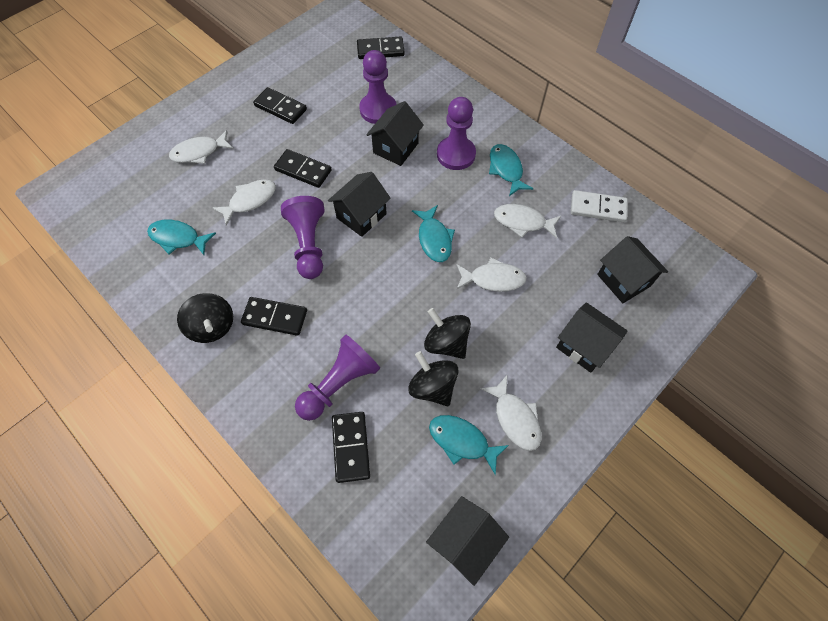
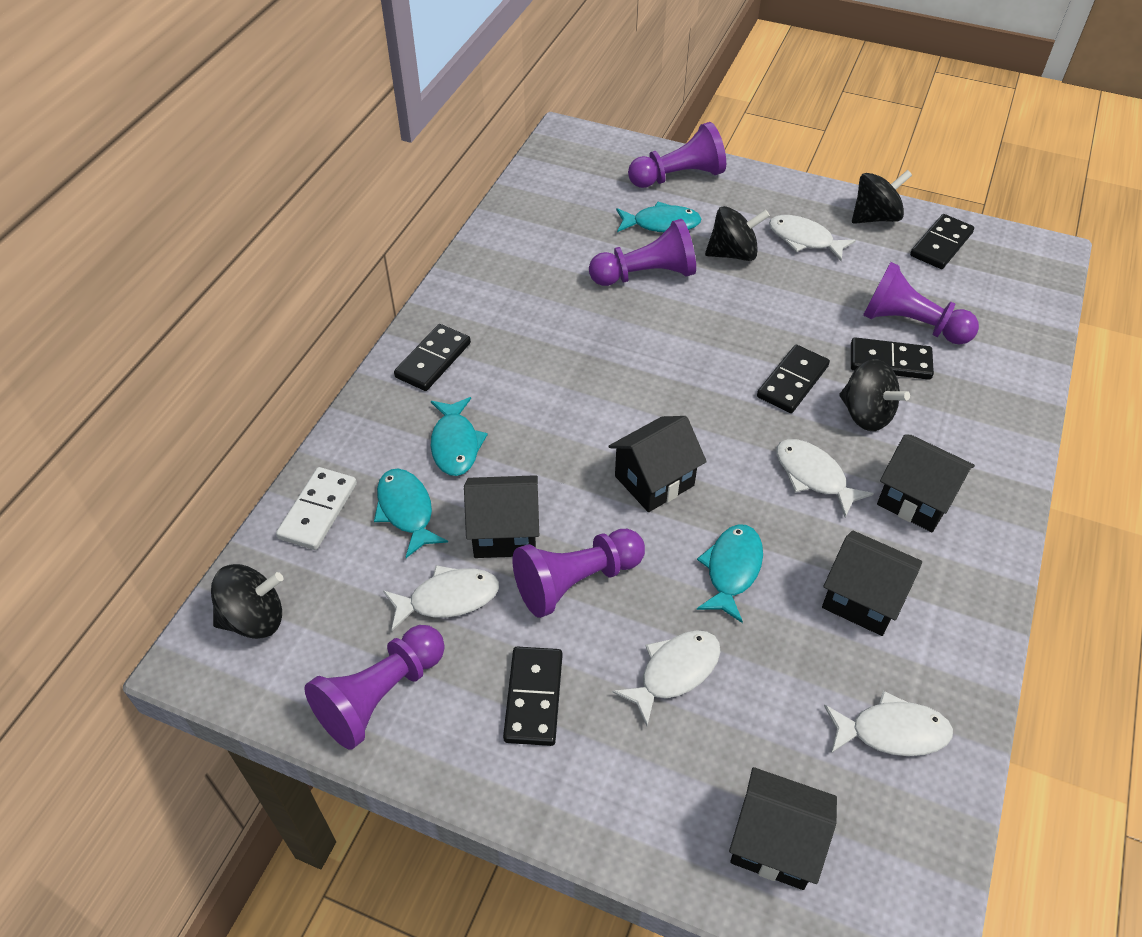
black spinning top: [177,293,233,343] [408,351,459,406] [424,308,471,359] = 3 -> [211,564,283,639] [705,206,770,261] [839,359,910,431] [852,170,912,224] = 4
purple pawn: [281,196,325,279] [295,335,380,421] [359,50,397,124] [437,97,476,170] = 4 -> [304,625,445,750] [512,529,645,618] [589,219,696,286] [628,122,726,188] [863,262,979,345] = 5

